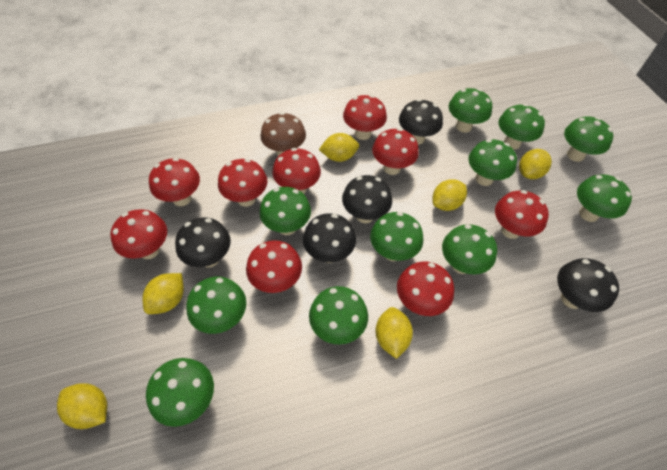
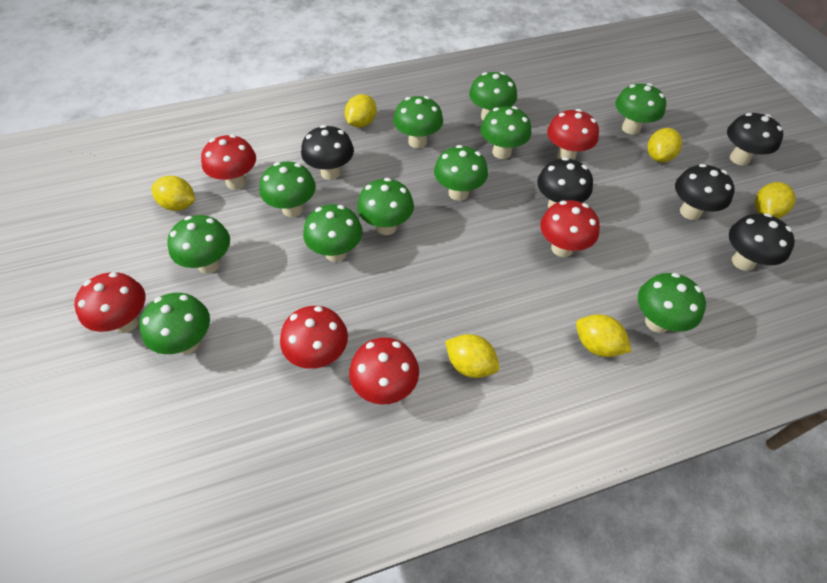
brown mushroom: [260,112,306,156] = 1 -> none = 0
red mushroom: [110,209,167,259] [149,158,200,206] [218,159,267,207] [246,240,302,293] [272,148,321,194] [343,95,387,140] [372,128,419,175] [397,261,454,316] [495,190,549,239] = 9 -> [74,272,145,333] [201,134,256,190] [280,306,348,369] [349,337,419,405] [540,200,600,257] [547,109,599,160] = 6

